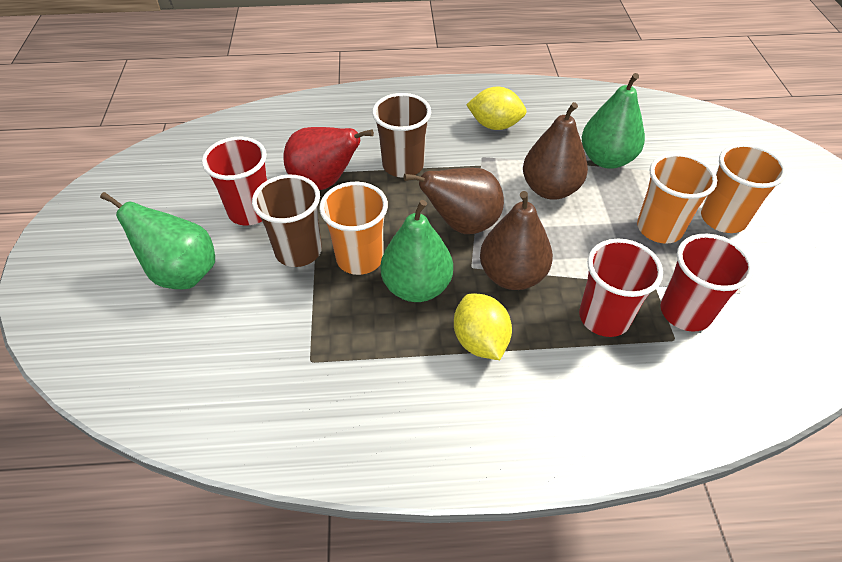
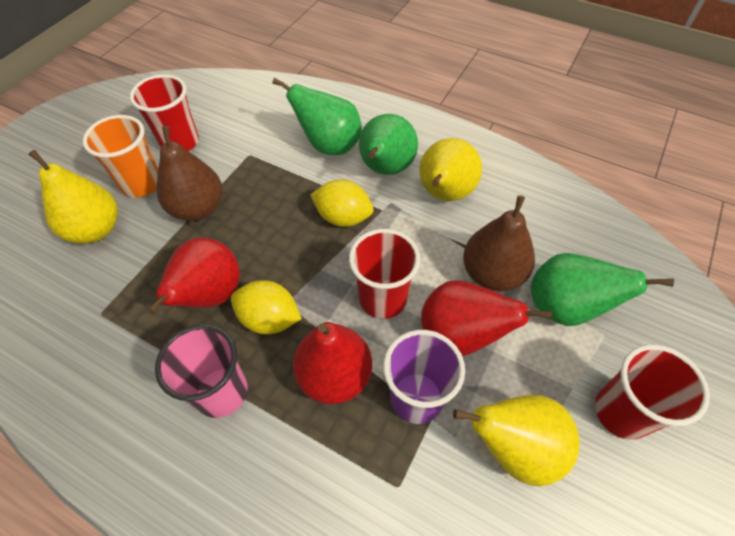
brown cup: [252,175,322,267] [372,93,431,178] = 2 -> none = 0
brown pear: [404,168,504,234] [480,191,553,290] [523,102,588,200] = 3 -> [157,126,223,221] [463,195,535,291] = 2
orange cup: [319,182,388,275] [637,153,717,244] [701,144,787,233] = 3 -> [83,115,158,198] = 1
pink cup: none = 0 -> [155,324,247,418] = 1
purple cup: none = 0 -> [383,330,465,424] = 1
red pear: [283,127,374,190] = 1 -> [147,238,240,314] [293,322,372,404] [421,280,552,356] = 3
yellow pear: none = 0 -> [29,150,118,244] [420,138,482,201] [453,395,580,486] = 3

